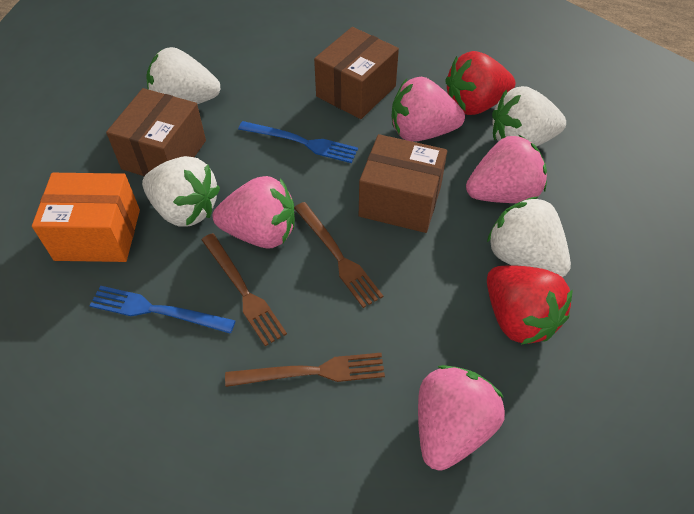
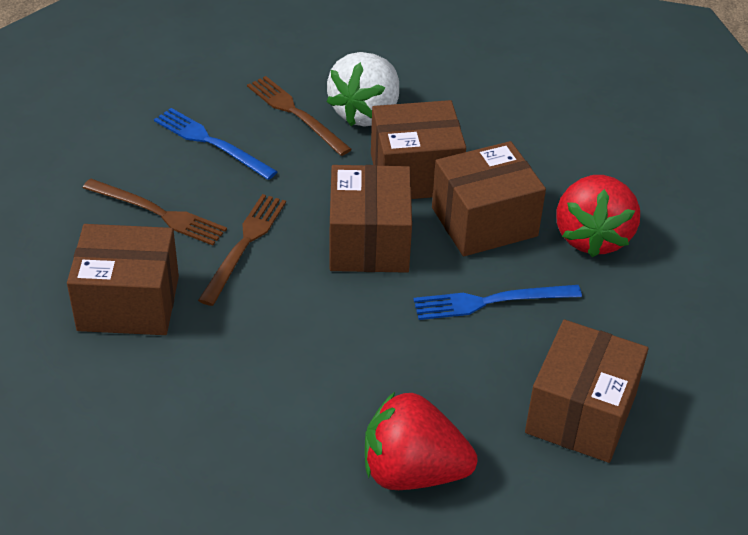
brown box: [106,88,206,176] [314,27,399,119] [359,134,447,233] = 3 -> [67,224,179,335] [329,165,412,273] [371,100,466,199] [432,141,546,256] [525,320,648,463] = 5
orange box: [32,173,140,262] = 1 -> none = 0
pink strawberry: [213,176,295,249] [392,77,465,141] [418,365,505,471] [466,135,547,203] = 4 -> none = 0
white strawberry: [142,156,220,227] [146,47,221,104] [487,196,571,277] [492,86,566,147] = 4 -> [326,52,399,126] = 1

